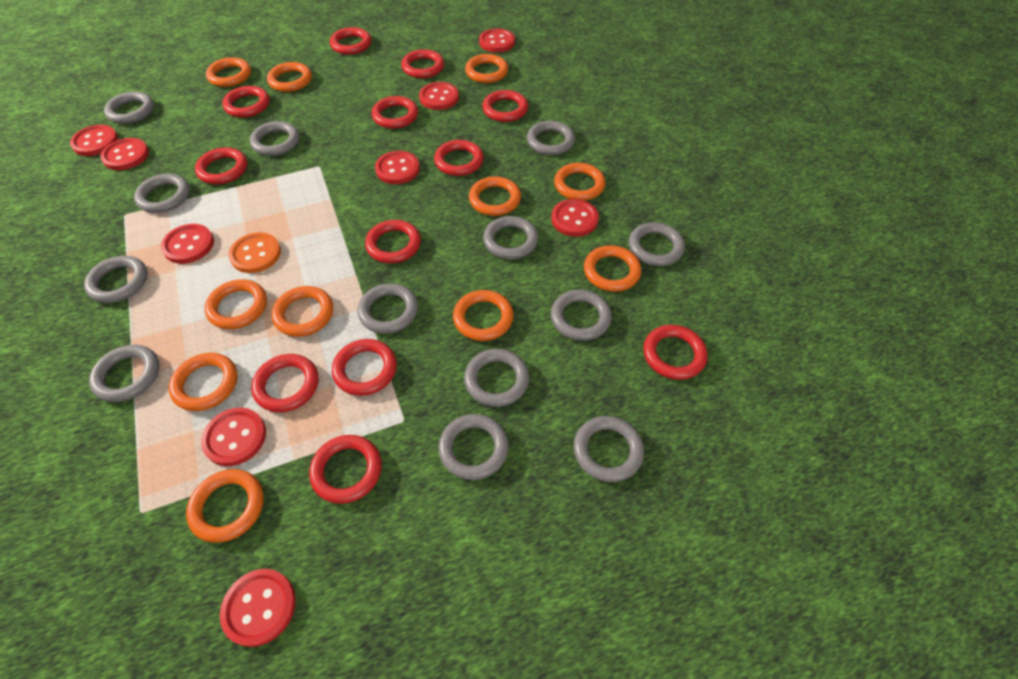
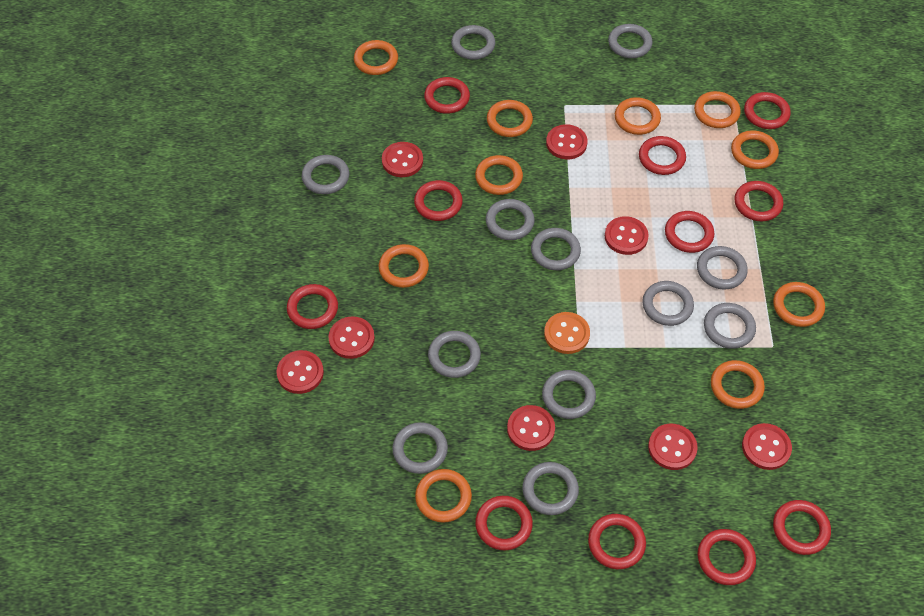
grey ring: [84,256,148,303] [89,345,160,402] [104,92,154,124] [134,174,190,213] [250,121,299,156] [358,283,418,334] [438,414,509,480] [464,349,529,407] [483,216,538,259] [527,121,575,155] [551,290,612,341] [574,416,644,482] [629,222,685,266] = 13 -> [302,155,349,194] [392,422,448,474] [428,331,481,378] [451,25,495,60] [486,199,535,240] [522,462,579,515] [531,228,581,270] [542,370,596,419] [608,24,652,58] [642,281,694,326] [697,246,748,289] [704,303,756,349] = 12
orange ring: [169,353,238,411] [186,469,264,543] [204,279,267,329] [206,57,251,87] [267,62,312,92] [272,286,333,337] [453,290,514,341] [465,54,508,83] [469,176,521,216] [554,163,605,201] [584,245,641,292] = 11 -> [354,40,398,75] [379,244,429,288] [415,469,472,523] [475,155,523,195] [487,100,533,137] [615,97,661,135] [694,91,741,128] [711,360,765,409] [731,130,779,169] [773,282,825,327] = 10
red button: [70,125,118,156] [100,138,149,170] [161,224,214,264] [201,408,266,466] [220,569,296,647] [375,151,420,184] [419,82,459,110] [479,28,515,53] [551,199,599,237] = 9 -> [276,350,324,394] [328,316,375,359] [382,142,423,177] [507,405,555,451] [546,124,588,159] [605,216,649,255] [648,424,698,470] [742,423,792,470] = 8
red ring: [195,147,247,184] [222,86,270,118] [251,354,318,412] [309,435,382,504] [330,27,371,55] [332,339,397,396] [365,220,421,263] [372,96,418,129] [401,49,444,78] [434,140,484,176] [482,90,528,122] [643,325,708,380] = 12 -> [287,284,338,329] [414,180,463,221] [424,77,470,114] [475,496,533,550] [588,514,646,569] [639,136,686,175] [665,211,715,253] [698,529,756,585] [734,181,783,221] [744,92,791,129] [773,500,831,555] = 11

